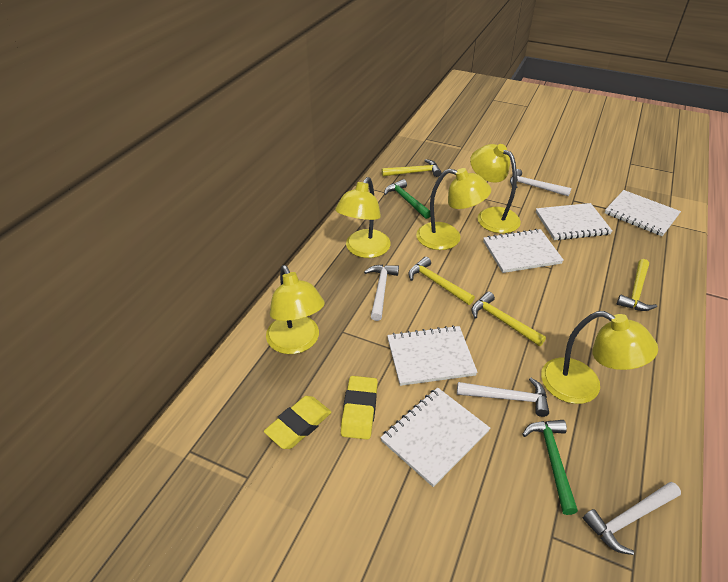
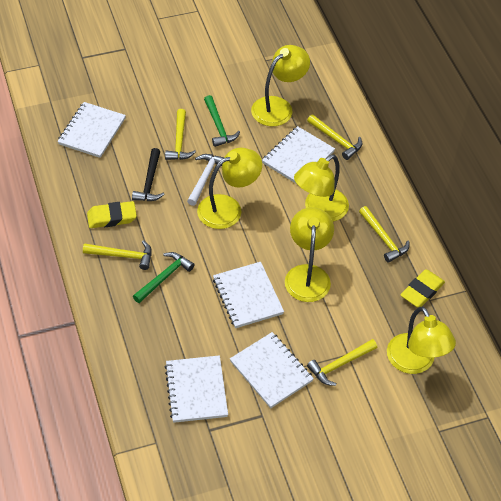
black hammer: none = 0 -> [132,148,165,201] = 1
white hammer: [364,265,399,321] [457,378,549,417] [510,169,571,197] [583,482,681,555] = 4 -> [187,154,224,206] = 1
yellow hammer: [382,159,441,177] [408,257,475,305] [471,292,546,346] [617,259,657,311] = 4 -> [83,240,152,270] [165,109,196,160] [307,114,362,160] [307,339,377,386] [359,206,410,263] = 5

